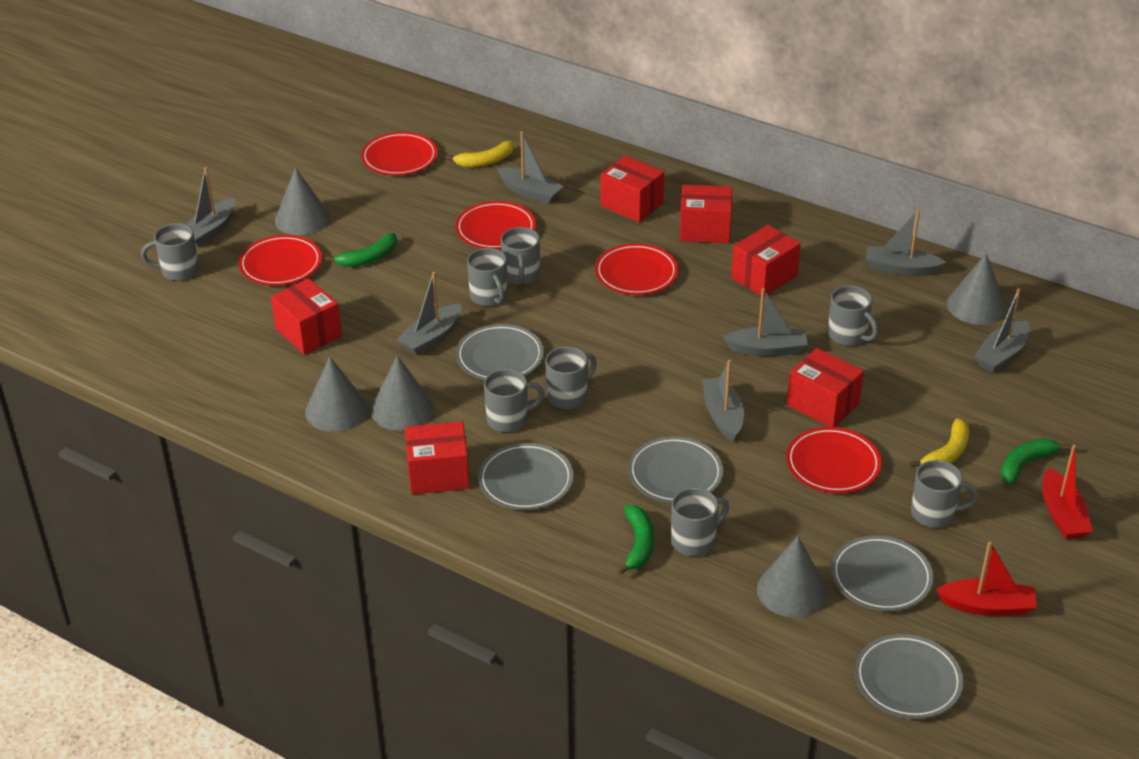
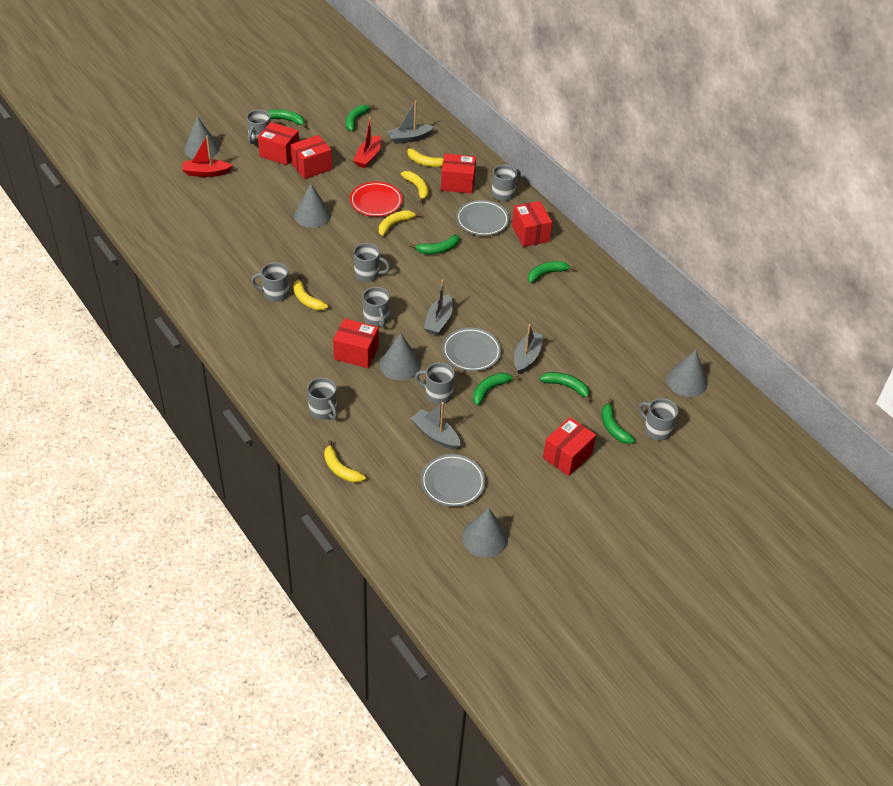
green banana: [325,233,397,267] [617,505,654,575] [1001,439,1071,485] = 3 -> [267,109,307,128] [346,105,375,131] [410,235,459,254] [473,373,519,405] [528,261,576,283] [540,372,592,402] [602,398,635,444] = 7
grey boat: [186,167,235,247] [397,272,461,355] [497,131,564,204] [702,360,744,442] [723,288,808,356] [866,210,946,276] [974,289,1030,373] = 7 -> [388,100,434,144] [411,402,461,450] [424,279,453,335] [514,324,544,374] = 4
grey plate: [456,324,544,380] [478,443,574,510] [628,436,723,503] [831,536,933,611] [855,634,964,719] = 5 -> [421,454,485,507] [442,328,501,371] [456,200,509,236] = 3
red plate: [239,235,322,286] [361,132,438,175] [455,201,536,249] [595,243,678,295] [786,427,881,493] = 5 -> [350,182,403,217] = 1
yellow banana: [445,141,514,167] [910,418,969,467] = 2 -> [293,275,328,311] [324,440,366,483] [379,210,421,236] [401,171,429,204] [406,145,444,167] = 5

